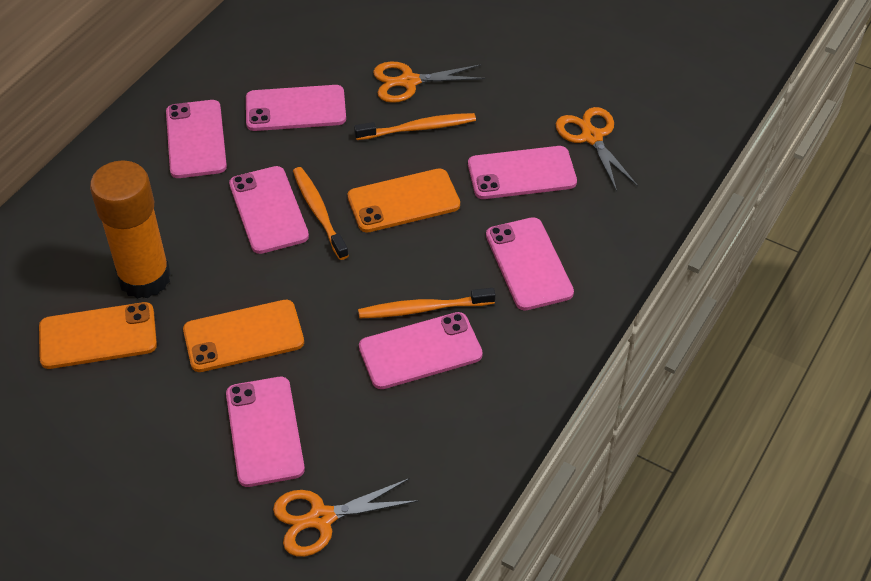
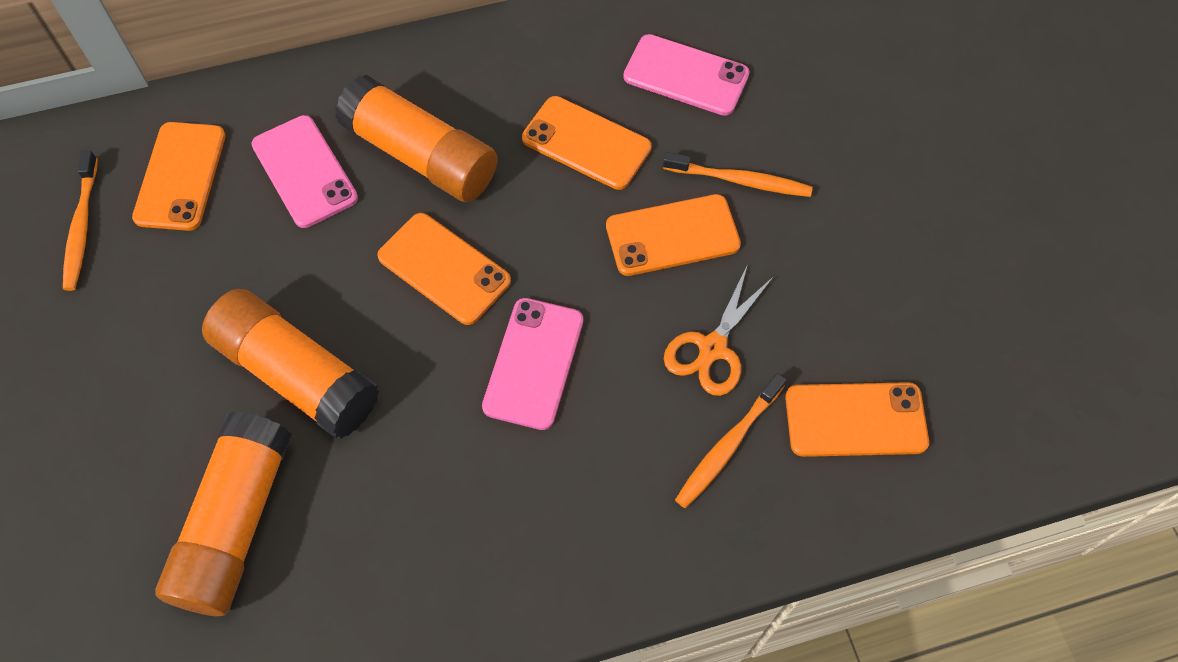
orange glue stick: [90,160,171,299] = 1 -> [155,411,292,616] [202,289,379,439] [335,75,498,202] = 3
orange phone: [39,302,157,369] [183,300,304,372] [348,168,460,233] = 3 -> [132,122,226,231] [377,213,511,325] [522,96,652,190] [606,194,741,276] [785,382,929,457] = 5
orange scissors: [273,478,419,557] [373,62,485,103] [556,107,638,191] = 3 -> [664,264,774,396] = 1
pink phone: [166,100,227,178] [226,377,305,487] [229,166,309,254] [246,85,346,131] [359,312,483,389] [468,146,577,199] [486,217,574,311] = 7 -> [251,115,358,228] [482,298,583,430] [623,34,750,116] = 3

